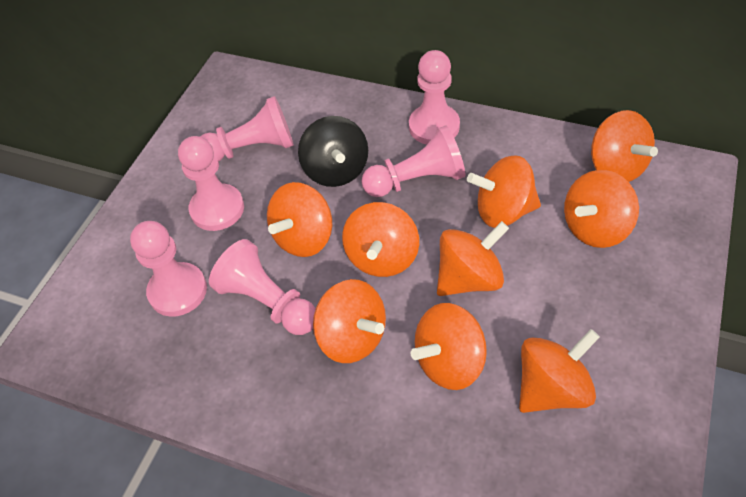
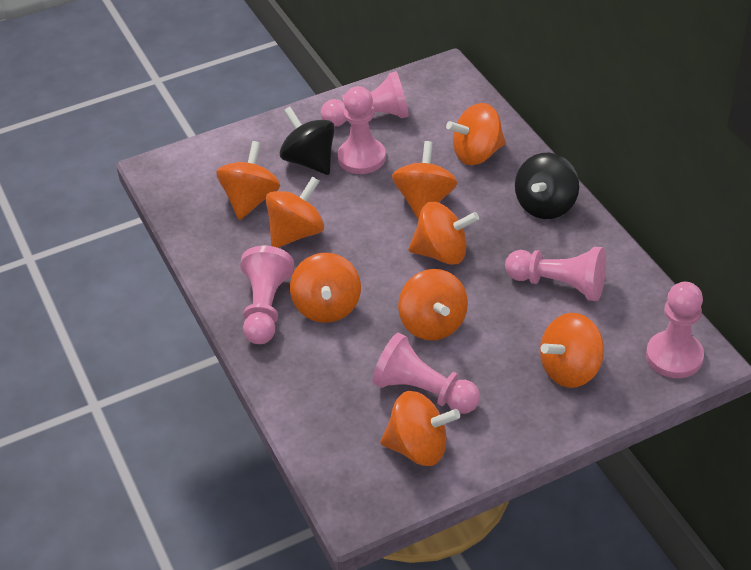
black spinning top: [298,116,368,187] = 1 -> [280,107,335,175] [515,153,579,219] = 2

